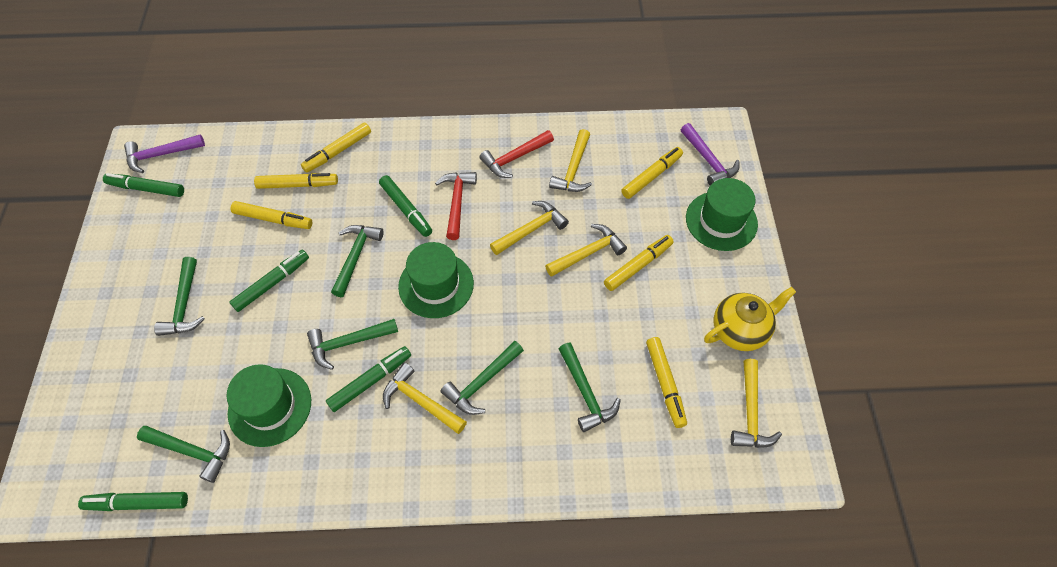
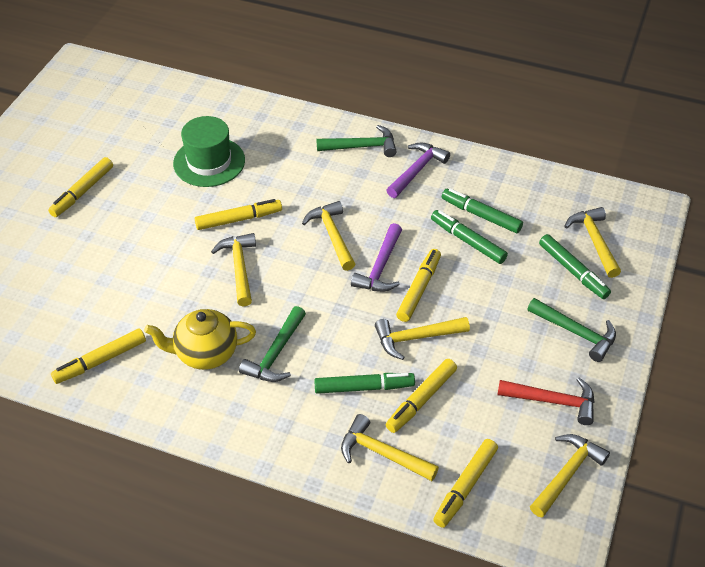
green hammer: [137,426,230,483] [154,257,205,336] [307,319,398,370] [331,225,384,297] [441,341,524,415] [559,343,621,432] = 6 -> [239,306,306,382] [317,125,397,157] [527,298,616,362] = 3
green hat: [227,364,311,447] [398,242,474,318] [686,178,758,251] = 3 -> [173,116,245,187] = 1
green marker: [78,492,188,511] [103,173,184,197] [230,250,309,312] [326,346,411,412] [379,175,432,237] = 5 -> [314,373,415,394] [431,210,508,264] [442,188,523,233] [539,234,611,299] = 4
red hammer: [435,172,477,240] [479,130,554,178] = 2 -> [497,377,595,425] = 1
yellow hammer: [383,363,467,434] [490,201,569,255] [545,224,627,277] [549,129,592,192] [731,359,782,448] = 5 -> [211,233,256,306] [302,201,355,271] [341,414,439,481] [375,317,470,360] [530,434,610,517] [564,207,621,278] = 6

